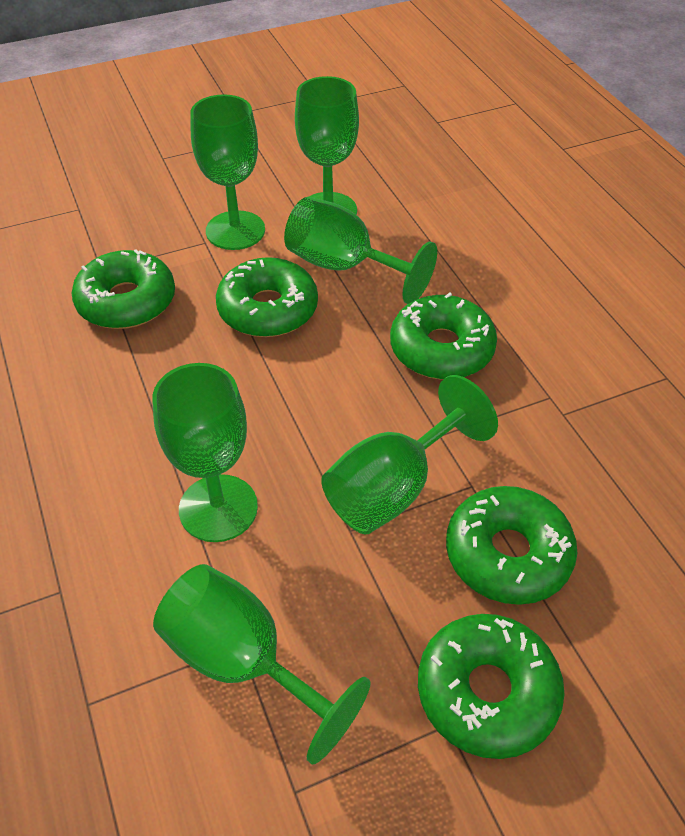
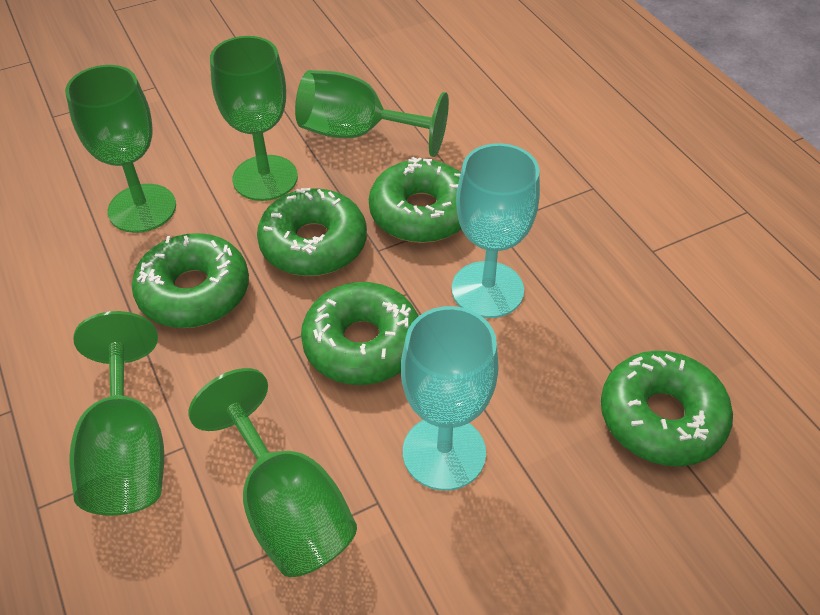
green goblet: [152,363,258,542] [153,564,371,765] [190,94,265,250] [284,197,437,304] [295,76,359,215] [321,375,498,534] = 6 -> [65,65,176,233] [70,311,164,515] [188,368,357,577] [210,36,298,201] [295,70,449,157] = 5
turquoise goblet: none = 0 -> [401,306,499,491] [452,143,540,318] = 2

